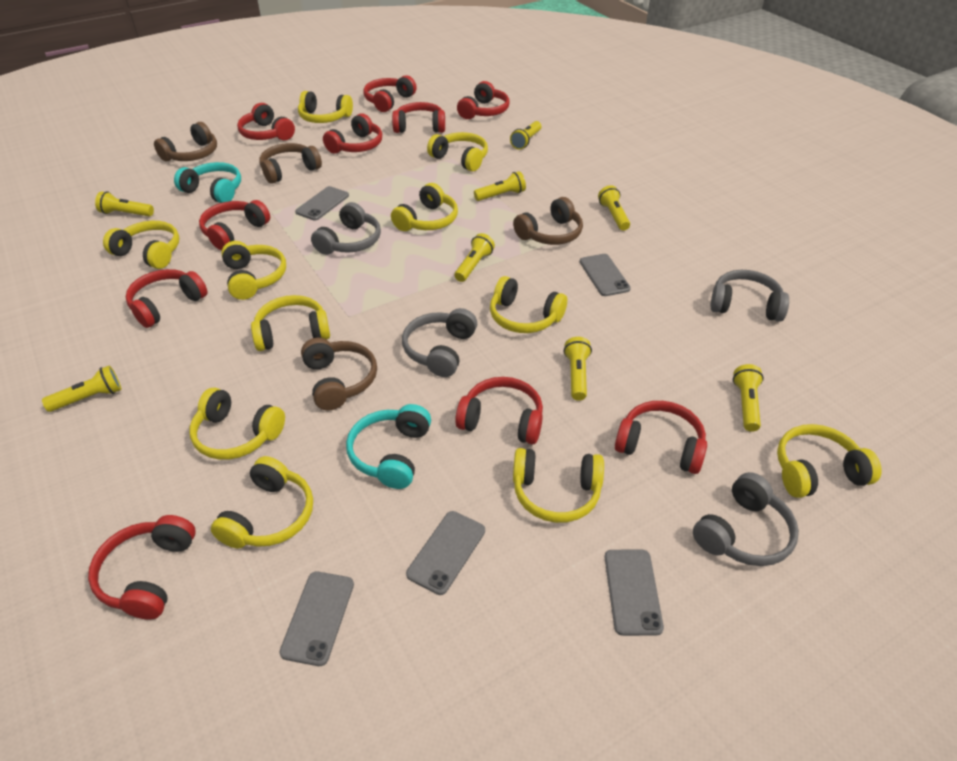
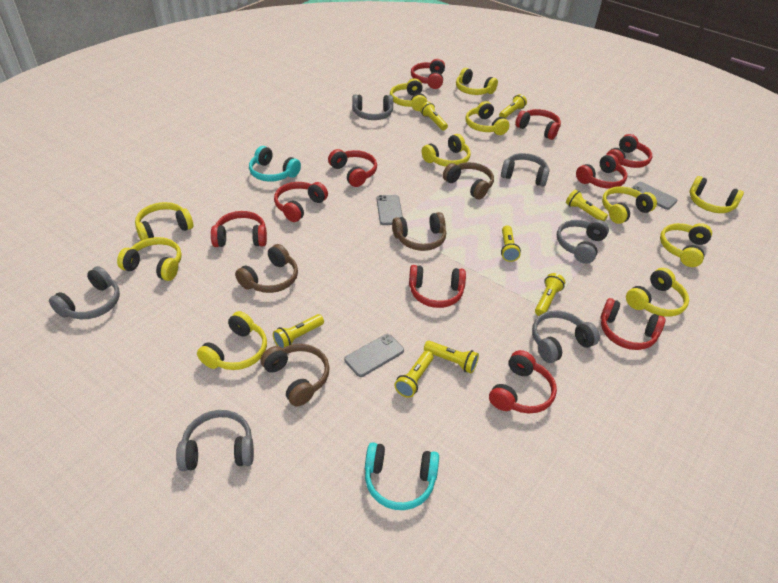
grey headphones: [311,202,381,255] [402,308,477,377] [693,472,799,566] [710,270,789,322] = 4 -> [49,266,120,319] [176,410,254,471] [353,94,393,120] [501,153,550,186] [532,311,600,363] [557,220,609,264] = 6
grey phone: [279,572,354,666] [295,186,349,220] [406,511,485,595] [580,254,631,296] [605,550,664,636] = 5 -> [344,334,404,377] [376,195,403,225] [632,182,678,210] = 3

